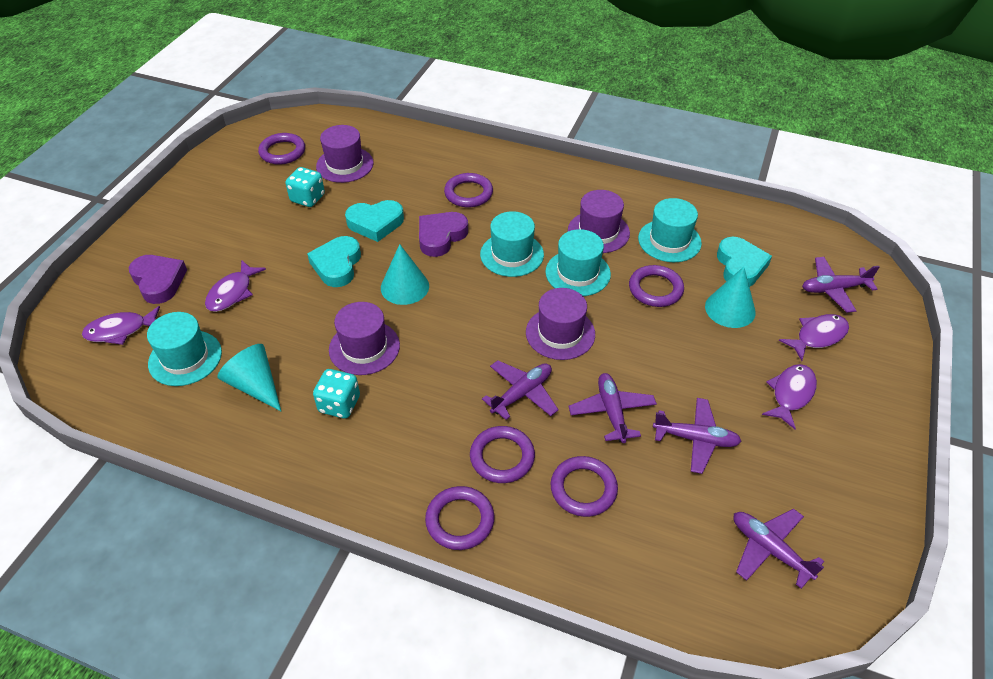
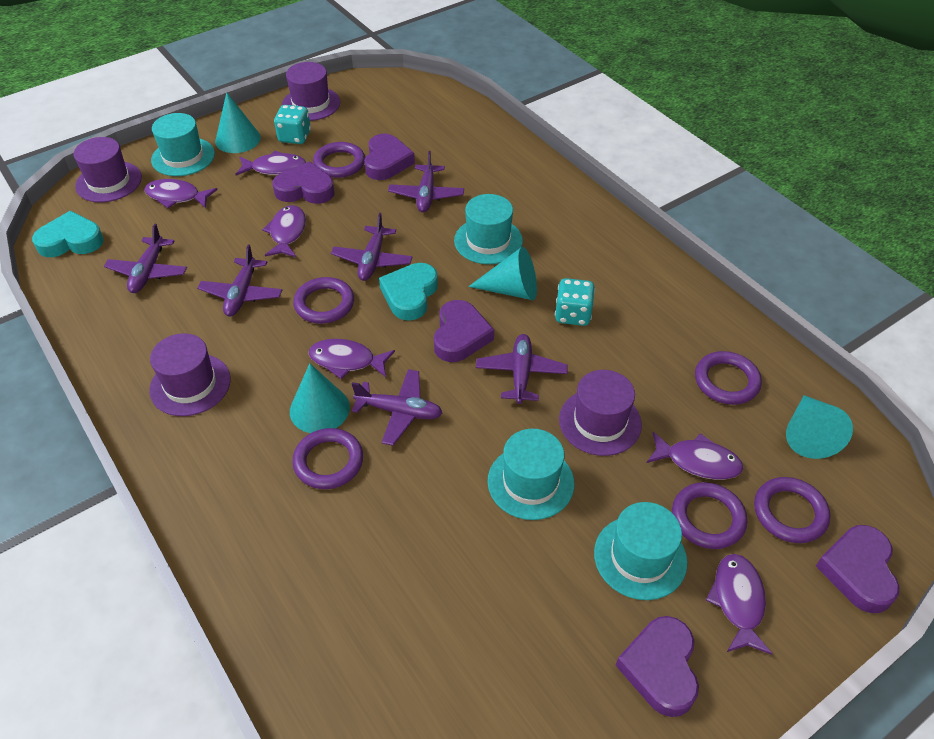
purple fish: [82,306,160,345] [205,260,266,312] [762,364,817,429] [779,314,849,361] = 4 -> [144,179,218,208] [235,151,306,175] [262,205,306,257] [309,339,395,379] [647,432,744,480] [706,554,773,655] = 6
purple heart: [129,255,187,304] [419,212,468,257] = 2 -> [272,161,335,204] [364,134,415,180] [434,300,494,362] [615,616,699,717] [816,525,900,613] = 5
purple plane: [482,360,559,420] [568,373,657,443] [653,398,741,474] [733,509,824,589] [802,257,880,313] = 5 -> [104,224,187,293] [197,244,282,316] [331,213,413,281] [352,369,442,446] [388,151,464,212] [476,334,568,404] = 6
turquoise cone: [217,344,281,411] [381,244,429,305] [705,267,756,328] = 3 -> [215,92,261,153] [290,363,350,433] [468,247,537,300] [786,395,853,459] = 4
turquoise heart: [307,236,361,287] [345,200,404,242] [717,237,772,287] = 3 -> [32,211,104,257] [379,263,438,321] = 2

